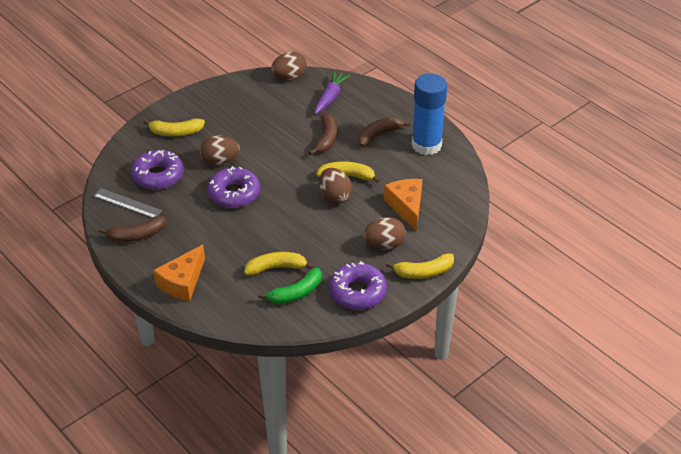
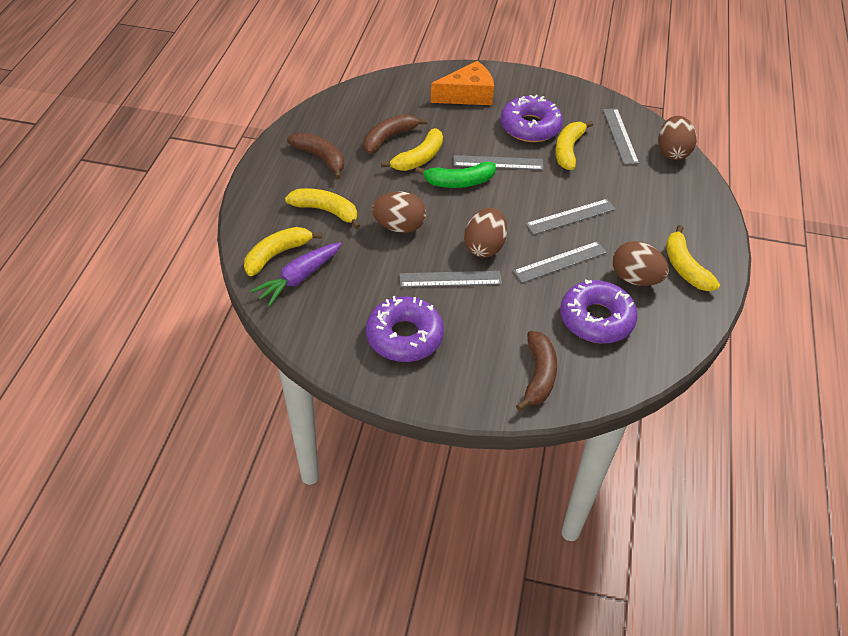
blue glue stick: [412,73,447,155] = 1 -> none = 0
grey ruler: [94,188,162,218] = 1 -> [399,271,502,287] [453,155,543,170] [513,241,607,283] [526,199,616,235] [603,109,639,165] = 5
orange cheese: [153,245,205,301] [384,179,422,231] = 2 -> [430,61,494,105] = 1
yellow banana: [143,118,205,136] [244,252,314,275] [316,161,380,183] [386,254,454,279] = 4 -> [244,227,322,276] [285,188,360,229] [381,128,443,171] [555,121,594,170] [666,225,720,291] = 5

